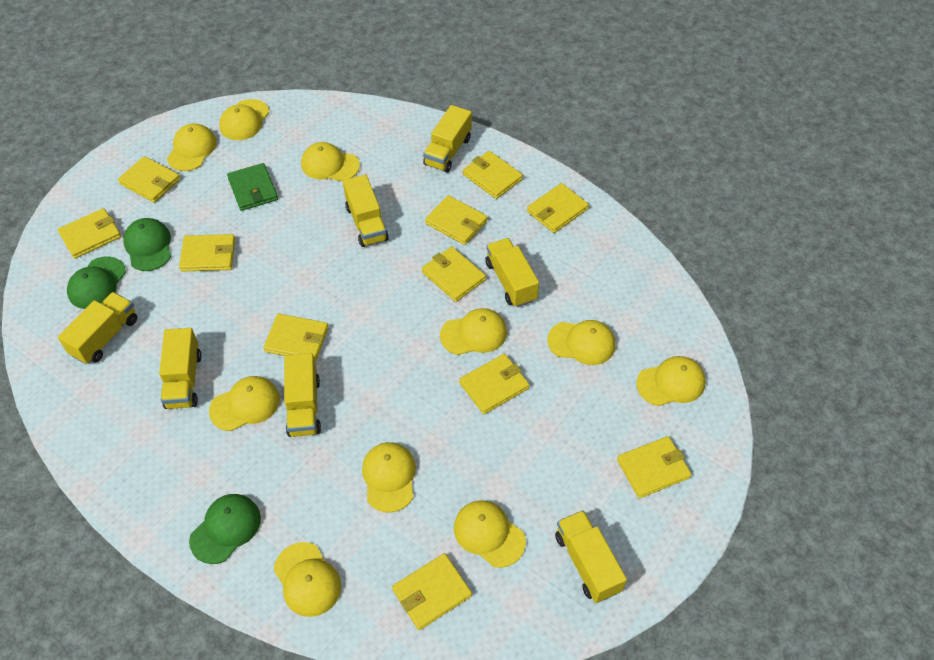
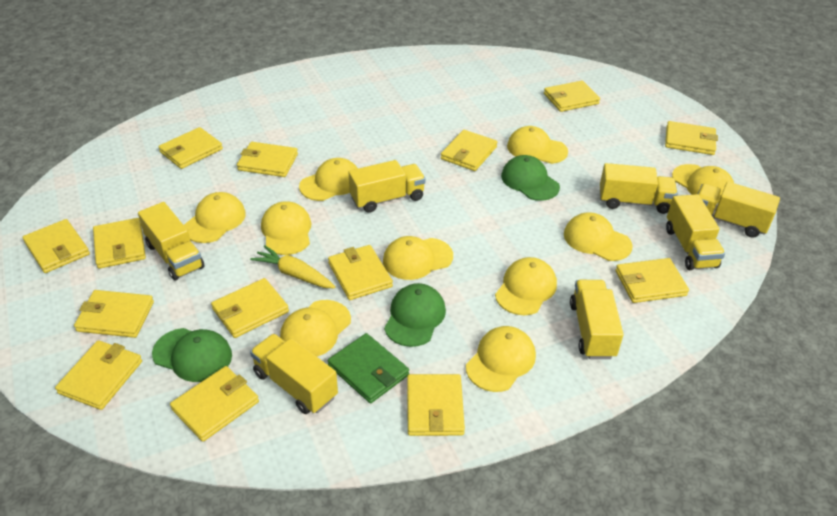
yellow carrot: none = 0 -> [250,245,335,288] = 1
yellow wallet: [58,208,121,259] [118,156,180,203] [179,234,235,272] [263,314,329,362] [392,553,472,630] [422,247,486,302] [425,195,488,245] [459,354,530,414] [463,151,523,199] [527,183,589,233] [617,436,692,498] = 11 -> [23,219,90,273] [55,340,142,410] [74,290,154,338] [93,218,146,269] [158,127,223,169] [170,366,259,442] [211,278,289,338] [237,142,298,177] [328,245,393,300] [407,374,465,436] [441,130,497,171] [544,81,600,112] [615,258,689,303] [665,121,718,155] = 14

